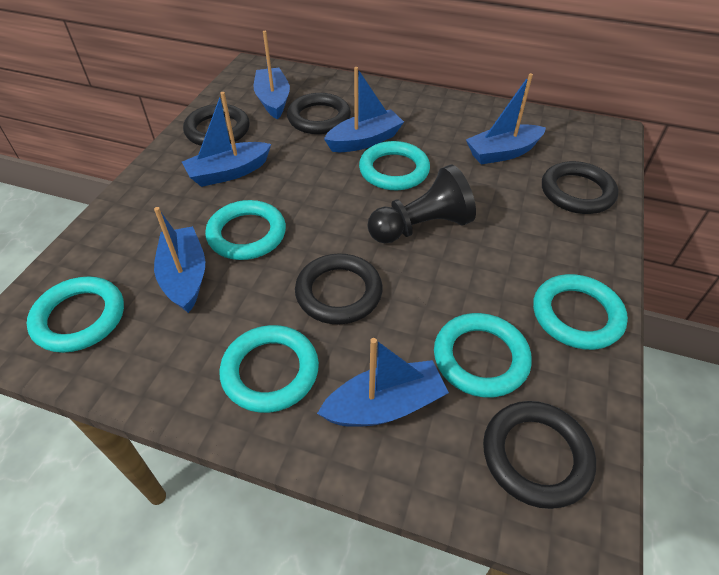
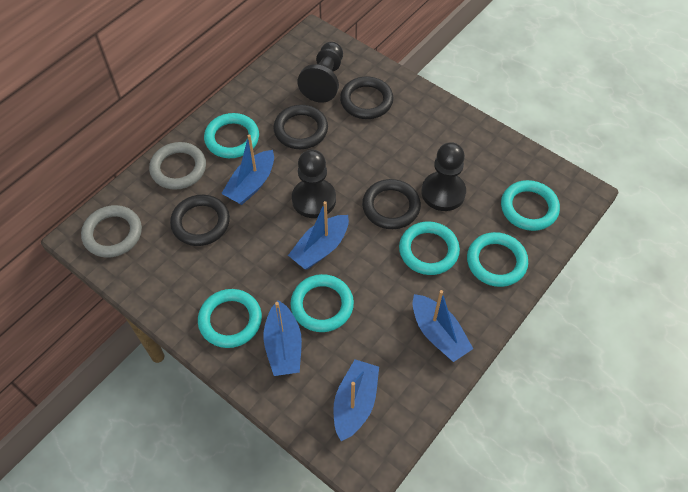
black pawn: [367,164,476,244] = 1 -> [292,150,336,218] [297,42,343,102] [422,142,466,211] = 3
black ring: [183,104,250,146] [287,93,351,134] [295,254,383,324] [483,401,596,509] [542,161,618,214] = 5 -> [170,195,230,246] [273,105,328,149] [340,77,393,119] [362,179,421,229] = 4
blue boat: [154,207,205,313] [182,92,271,187] [254,31,290,119] [317,338,449,427] [324,67,404,152] [466,73,546,165] = 6 -> [221,134,274,205] [263,300,302,376] [288,201,349,270] [333,359,379,441] [412,290,473,362] = 5
grey ring: none = 0 -> [81,205,142,258] [149,142,206,190] = 2

